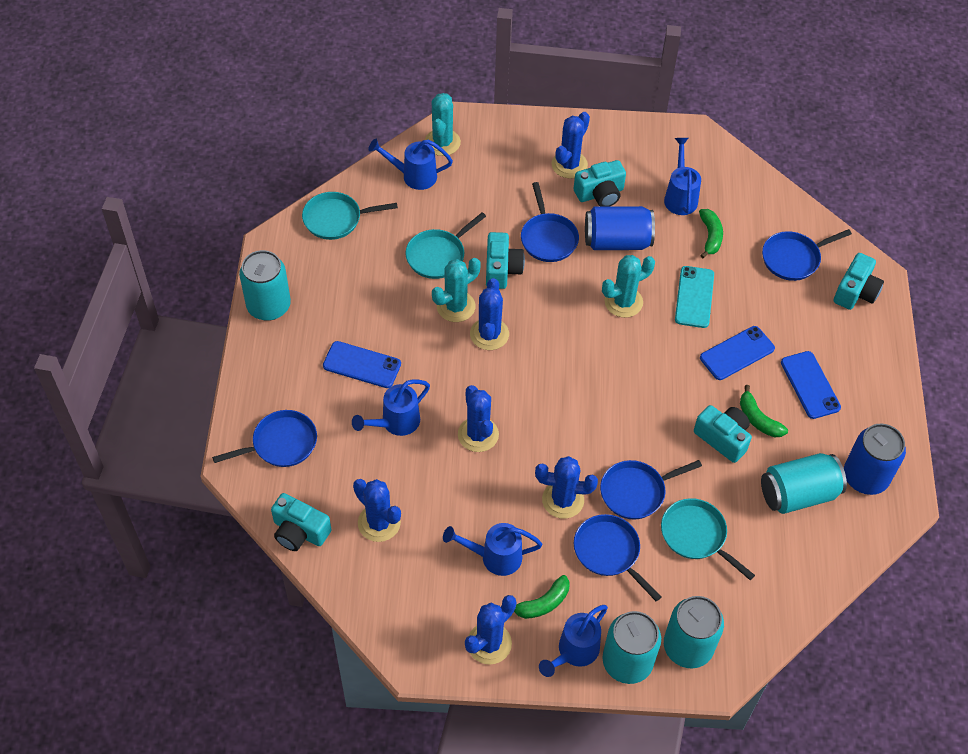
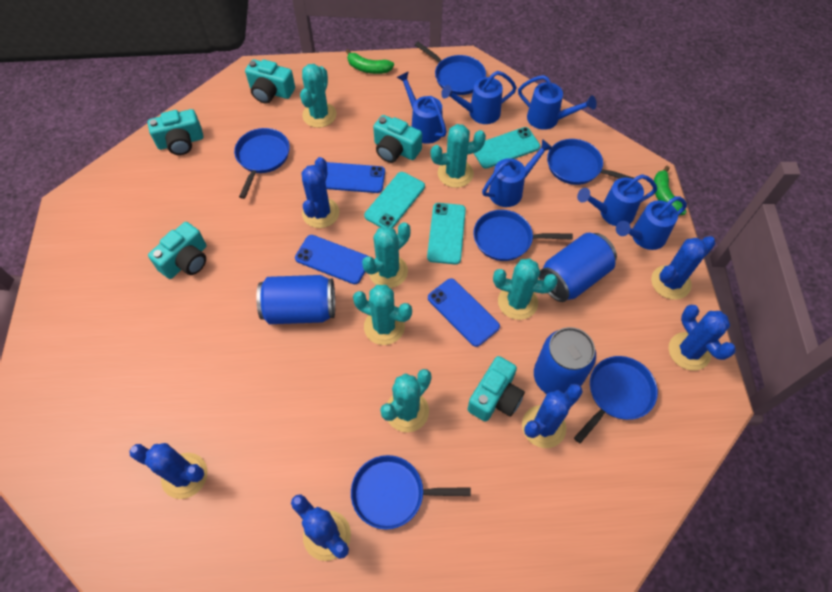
blue can: [585,206,655,250] [844,423,906,495] = 2 -> [256,275,335,324] [534,327,596,394] [539,233,617,302] = 3
blue pan: [212,410,317,467] [521,182,579,262] [574,514,661,601] [600,460,702,519] [762,229,852,281] = 5 -> [234,128,290,199] [351,455,471,530] [415,42,486,95] [473,210,573,261] [547,139,634,185] [574,356,658,443] = 6
blue watering can: [352,379,430,436] [368,139,453,190] [443,523,542,576] [539,605,608,677] [664,138,701,215] = 5 -> [396,71,447,144] [441,71,517,124] [482,139,553,207] [518,75,597,130] [577,174,657,226] [616,196,687,250] = 6
green banana: [514,575,569,619] [699,209,723,258] [740,385,788,437] = 3 -> [346,49,394,74] [654,166,687,215] = 2
turquoise cactus: [425,93,461,156] [432,258,480,322] [602,255,655,318] = 3 -> [300,64,337,128] [353,285,412,345] [362,222,411,288] [380,369,432,432] [431,124,486,188] [493,258,558,320] = 6
turquoise can: [239,250,291,321] [602,611,661,684] [664,596,724,668] [761,453,847,514] = 4 -> none = 0
turquoise pan: [302,192,398,240] [406,212,486,279] [661,498,755,580] = 3 -> none = 0
turquoise phone: [675,266,714,328] = 1 -> [364,172,425,228] [427,203,466,264] [474,127,540,169] = 3

